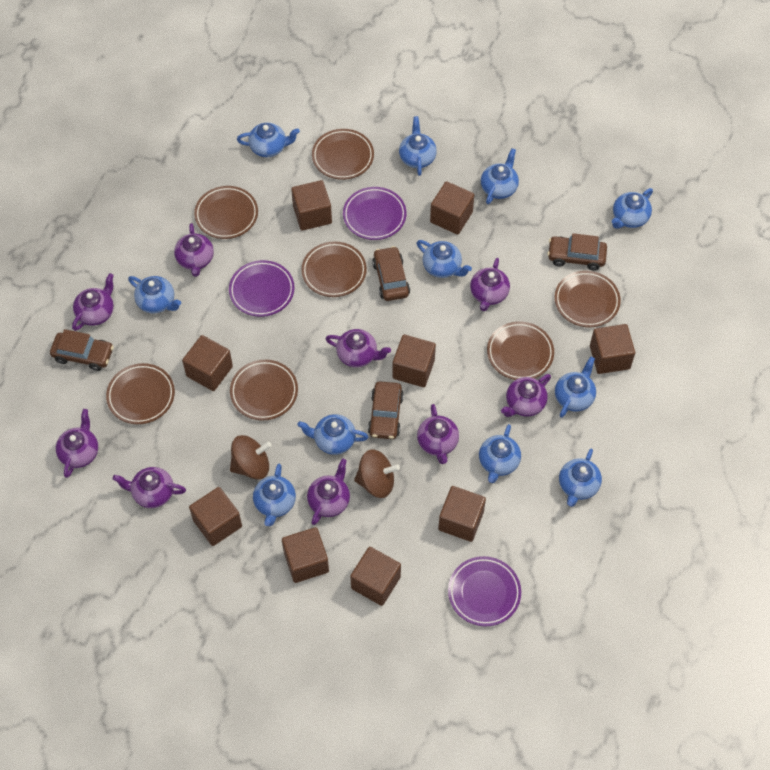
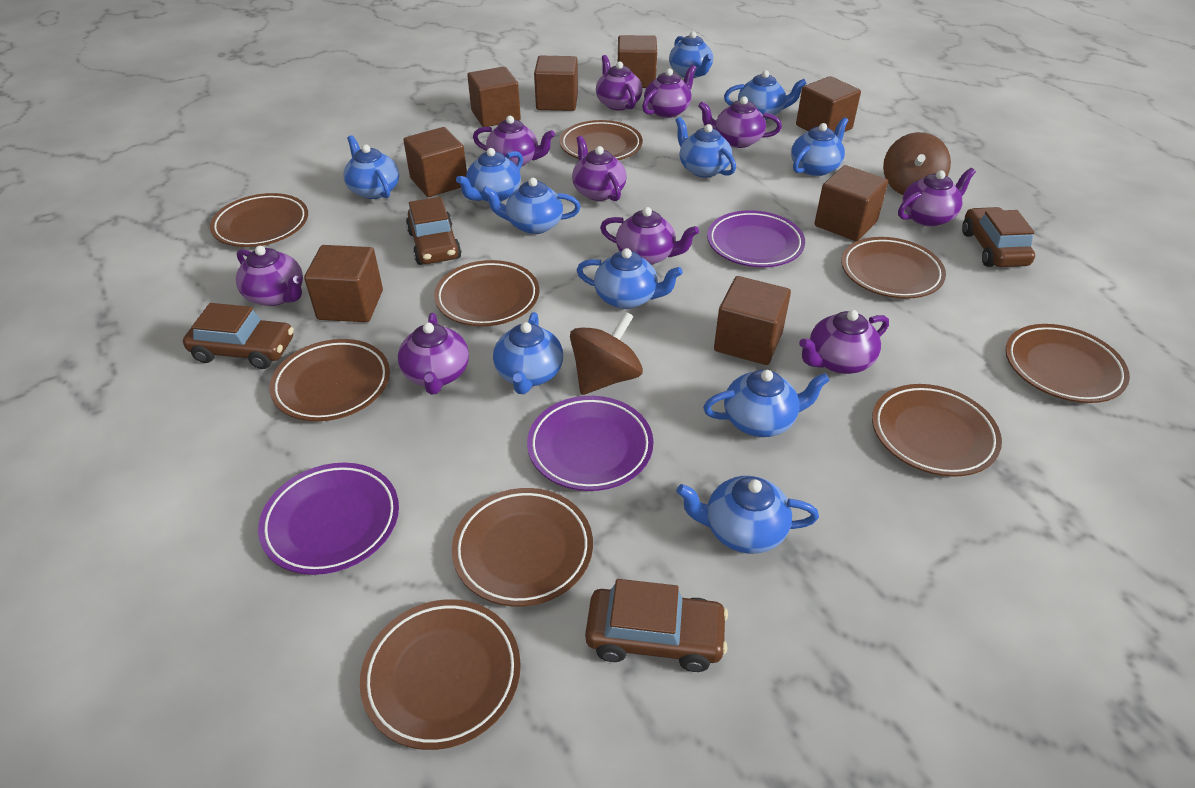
brown cube: [182,335,233,391] [189,487,242,546] [282,527,329,583] [291,180,332,231] [350,547,401,606] [392,335,436,387] [430,181,474,235] [438,486,486,542] [590,324,635,374] = 9 -> [304,245,383,322] [403,127,467,197] [467,67,521,127] [534,56,578,111] [618,35,657,88] [714,276,791,365] [796,76,861,132] [814,165,888,241] = 8
brown plate: [106,363,175,424] [194,186,258,239] [230,360,298,420] [301,242,367,297] [312,129,374,180] [487,321,554,380] [555,271,621,327] = 7 -> [210,193,308,247] [269,339,390,421] [360,599,521,750] [434,260,539,326] [452,488,593,607] [559,120,643,160] [841,237,946,299] [872,384,1002,477] [1005,324,1130,403] = 9
purple teapot: [56,409,98,478] [72,273,114,331] [113,467,186,508] [174,223,214,277] [307,459,350,525] [325,329,391,368] [417,404,459,464] [470,258,510,311] [501,374,551,417] = 9 -> [236,246,303,306] [398,313,469,395] [473,116,555,166] [572,136,627,201] [596,55,643,110] [600,207,699,265] [642,65,696,118] [698,96,782,148] [799,310,889,374] [898,168,976,227] = 10

